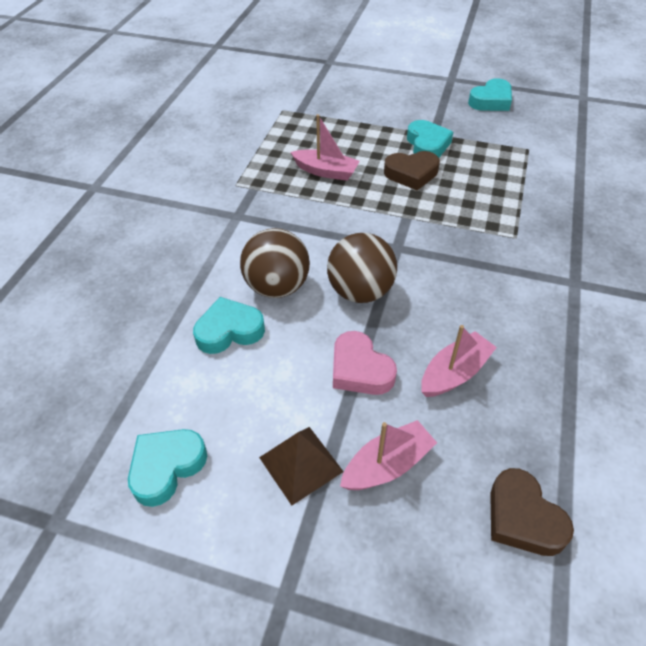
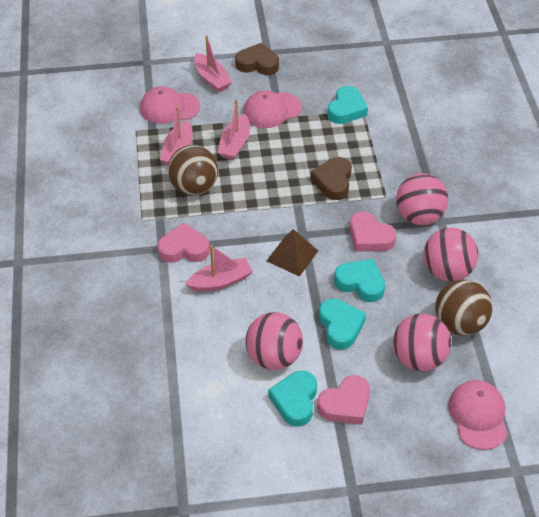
pink ball: none = 0 -> [245,312,303,370] [393,313,451,371] [396,173,448,225] [423,228,478,282] = 4
pink boat: [290,114,360,181] [340,420,437,490] [421,325,497,397] = 3 -> [160,106,193,165] [185,245,253,292] [194,35,232,92] [218,100,250,160] = 4
pink cap: none = 0 -> [140,86,200,124] [243,90,302,128] [448,380,508,450] = 3
pink heart: [333,331,397,395] = 1 -> [157,223,210,263] [317,375,370,425] [350,211,396,252] = 3

